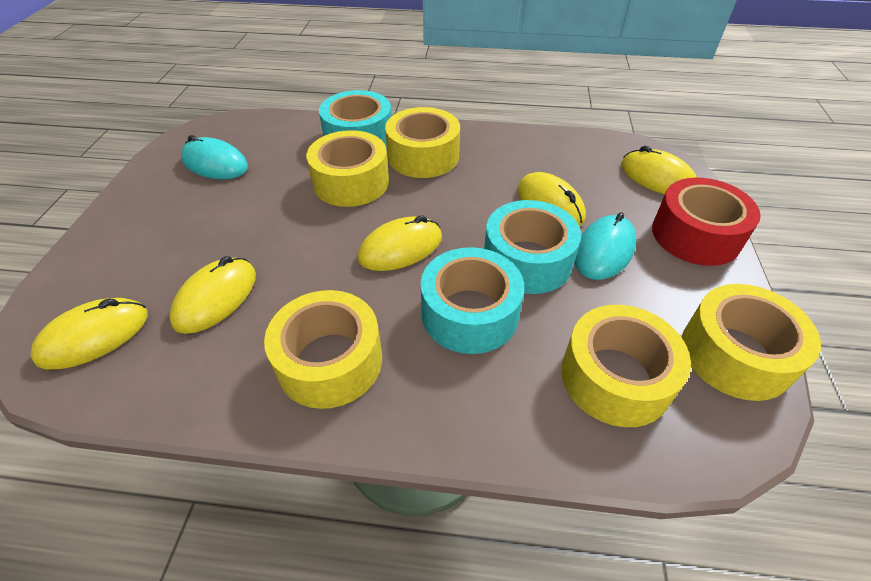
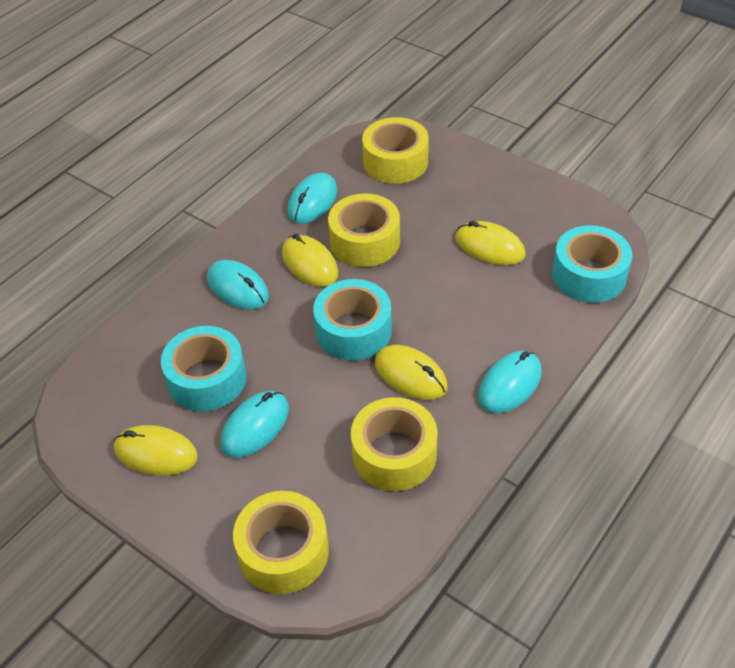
red tape: [652,178,761,266] = 1 -> none = 0
turquoise mouse: [181,135,248,179] [575,212,636,280] = 2 -> [207,260,269,309] [221,391,289,458] [288,173,337,224] [478,351,542,413] = 4
yellow mouse: [30,298,148,369] [169,256,256,334] [357,215,442,271] [517,172,586,226] [621,146,697,195] = 5 -> [114,425,198,475] [282,234,338,287] [375,345,447,400] [455,221,526,265] = 4
yellow tape: [264,290,382,409] [306,130,389,207] [385,107,460,178] [561,305,691,427] [682,284,821,401] = 5 -> [233,491,329,594] [328,193,400,267] [351,397,438,491] [362,117,429,184] = 4

